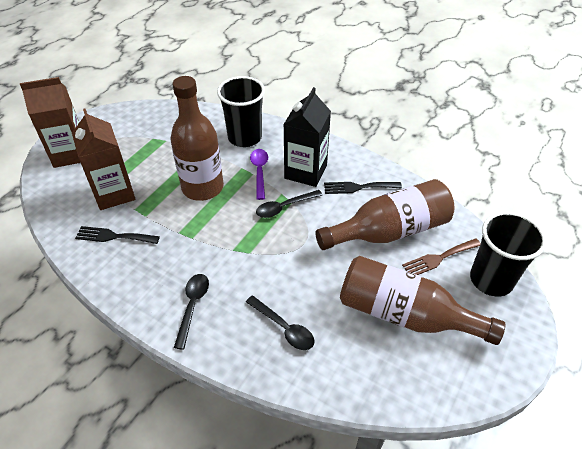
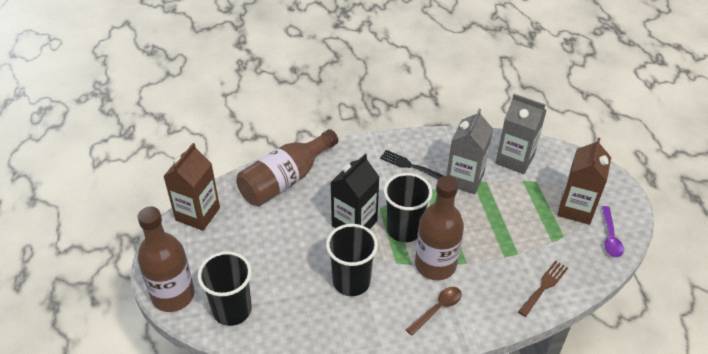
black cup: [217,76,265,147] [470,212,547,297] = 2 -> [198,251,252,326] [326,224,378,296] [384,173,432,242] = 3
black fork: [75,226,160,244] [324,182,402,194] = 2 -> [380,150,444,179] = 1
black spoon: [174,274,209,350] [246,295,315,350] [256,190,323,218] = 3 -> none = 0
brown spoon: none = 0 -> [406,287,462,336] = 1
grey carton: none = 0 -> [447,109,493,194] [496,94,547,174] = 2

